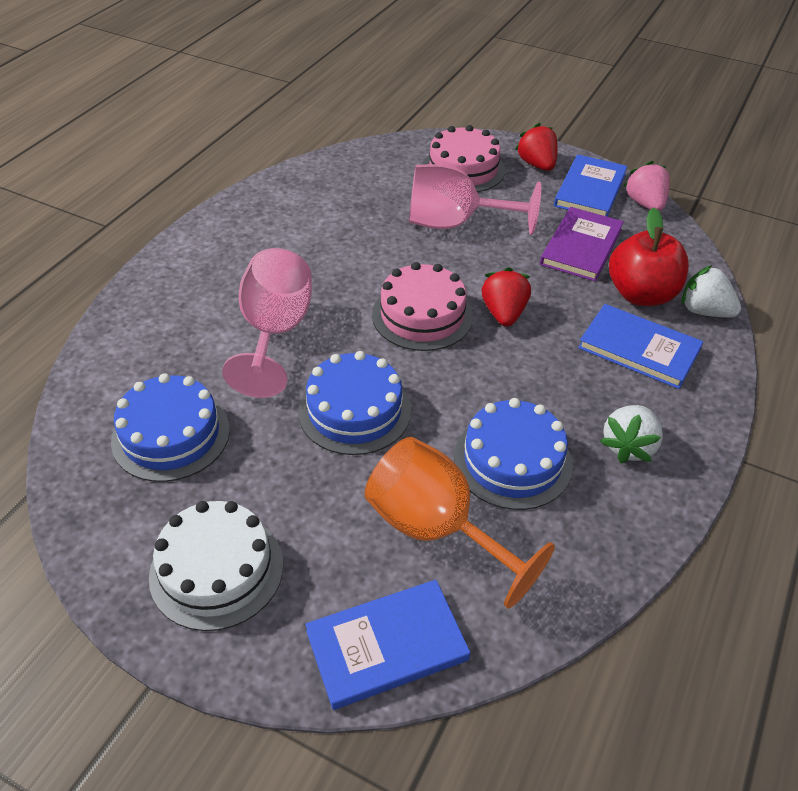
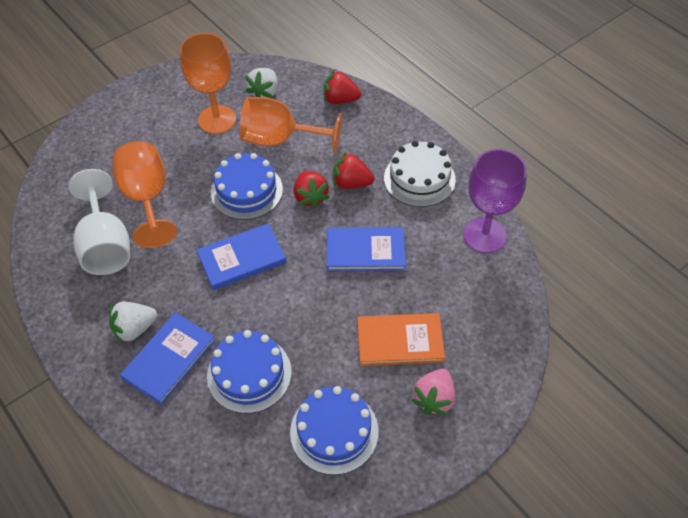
orange book: none = 0 -> [357,313,445,366] = 1
orange goblet: [365,437,555,609] = 1 -> [113,141,177,248] [180,33,236,134] [240,97,342,153] = 3
pink cake: [372,262,473,351] [423,125,505,192] = 2 -> none = 0
pink goblet: [222,248,312,398] [409,164,541,235] = 2 -> none = 0
purple book: [540,207,624,282] = 1 -> none = 0
purple goblet: none = 0 -> [463,149,527,253] = 1
red apple: [609,208,689,306] = 1 -> none = 0
red strawberry: [482,267,531,327] [515,123,558,171] = 2 -> [294,171,330,209] [323,70,361,104] [333,152,375,189] = 3
white goblet: none = 0 -> [69,169,130,275] = 1

